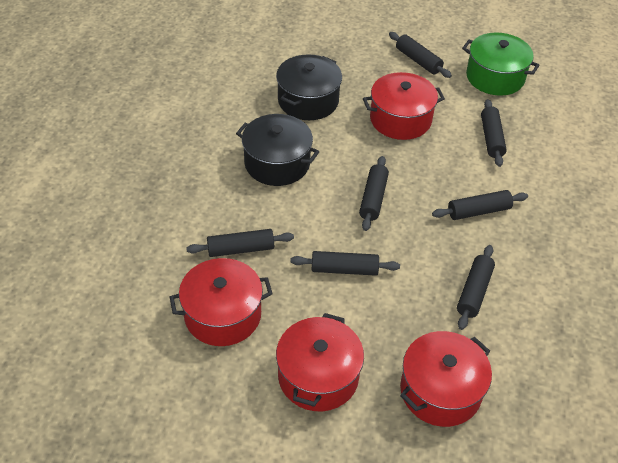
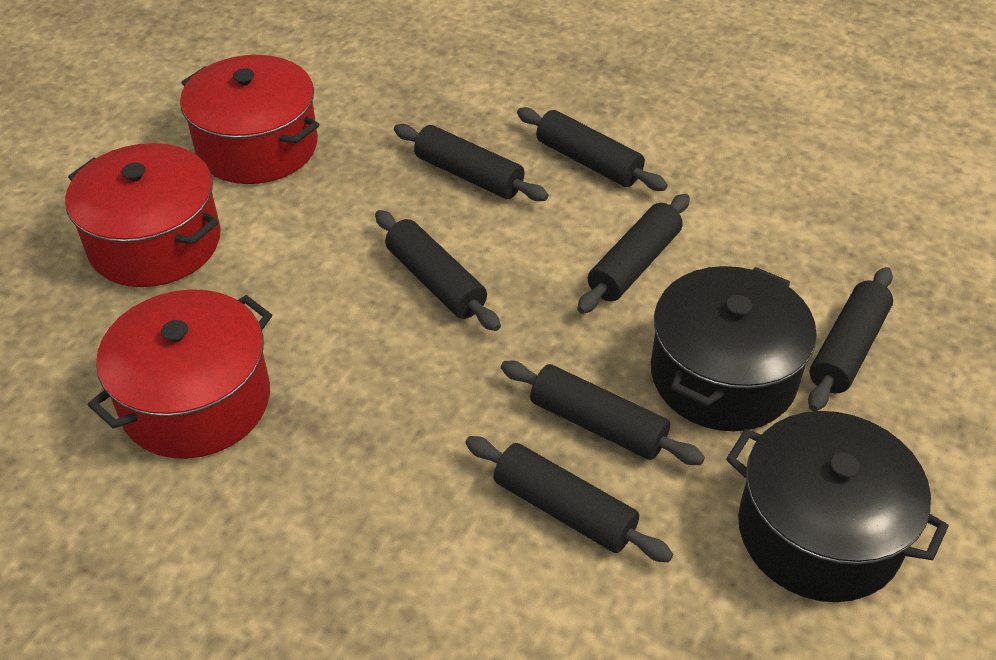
green pot: [462,32,539,96] = 1 -> none = 0
red pot: [170,258,273,346] [276,313,364,411] [363,72,445,140] [400,331,492,427] = 4 -> [65,143,221,287] [88,289,272,459] [180,55,319,184] = 3

